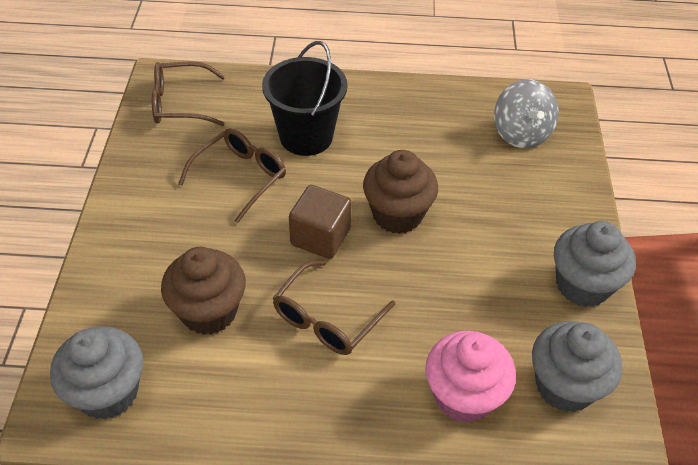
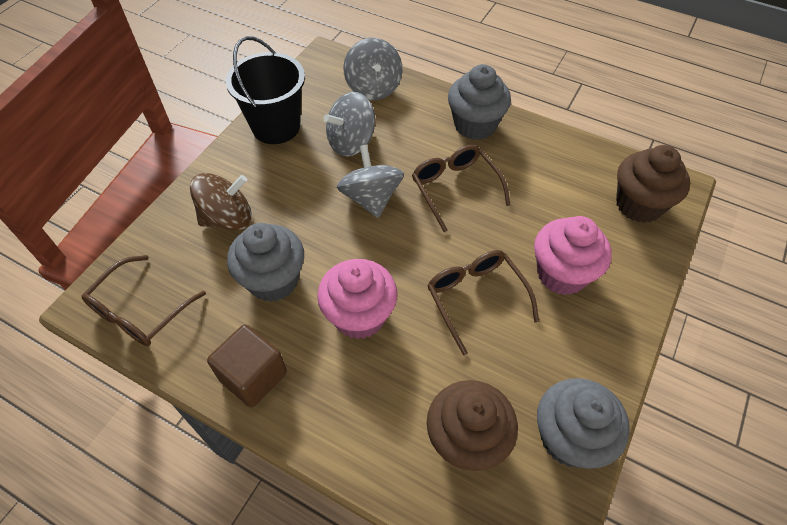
brown spinning top: none = 0 -> [190,173,252,230] = 1
grey spinning top: [494,79,559,148] = 1 -> [323,92,375,157] [337,145,404,218] [343,38,402,100] = 3
pink cupcake: [425,331,516,423] = 1 -> [317,259,397,339] [534,216,612,295] = 2

